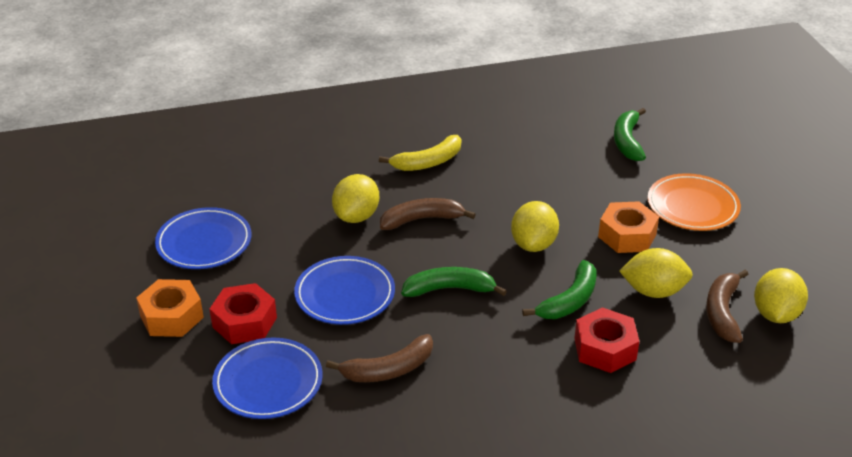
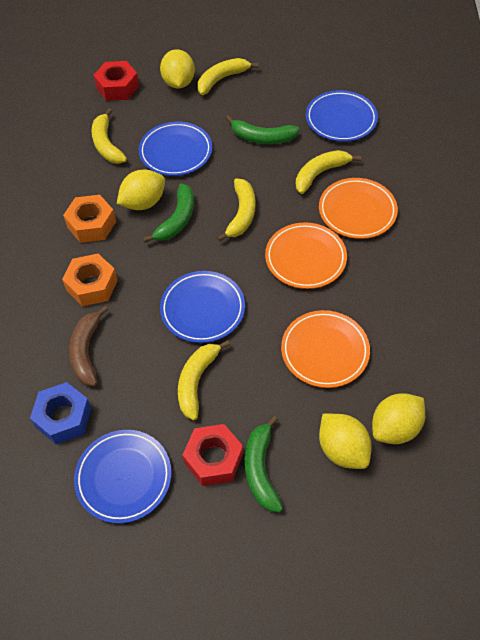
blue nut: none = 0 -> [30,382,91,444] = 1
blue plate: [155,207,251,269] [212,338,323,419] [294,256,395,325] = 3 -> [74,430,172,523] [139,122,212,176] [160,271,245,343] [306,90,378,142] = 4
brown banana: [326,334,433,382] [380,198,476,230] [706,270,749,343] = 3 -> [69,306,108,386] = 1
orange plate: [647,173,741,231] = 1 -> [265,222,347,289] [281,310,370,388] [319,178,398,239] = 3
yellow banana: [379,135,461,171] = 1 -> [91,108,127,164] [178,340,230,421] [198,58,259,95] [217,178,255,242] [296,150,361,194] = 5

